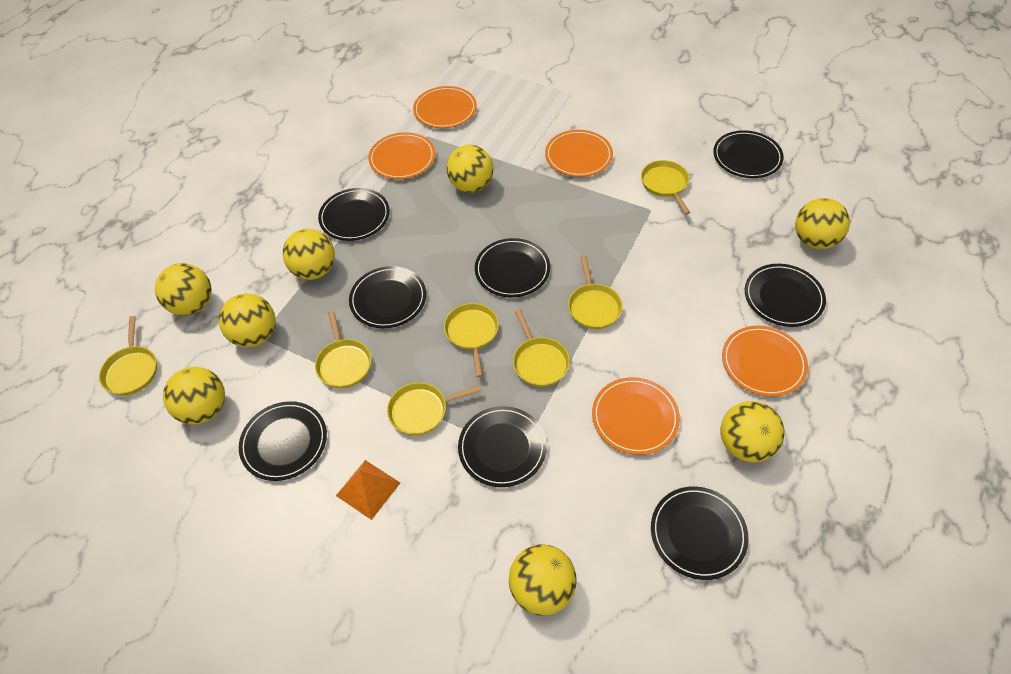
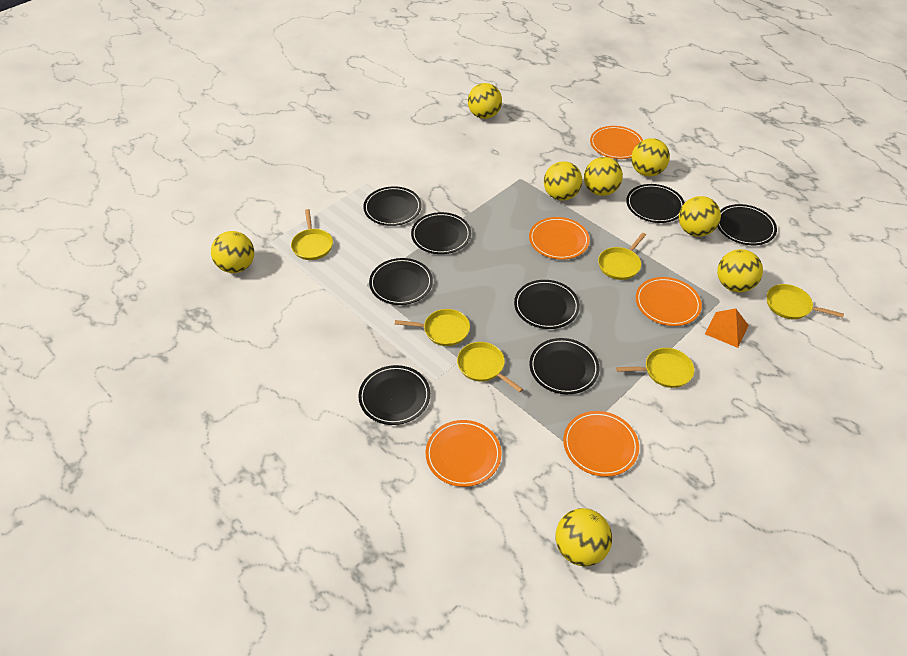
yellow pan: [99,316,157,395] [315,310,371,388] [387,382,481,435] [444,303,499,377] [513,309,570,387] [568,256,623,329] [641,160,690,214] = 7 -> [291,209,333,260] [395,309,470,346] [457,342,523,392] [598,233,646,280] [616,348,694,388] [767,284,844,319] = 6

